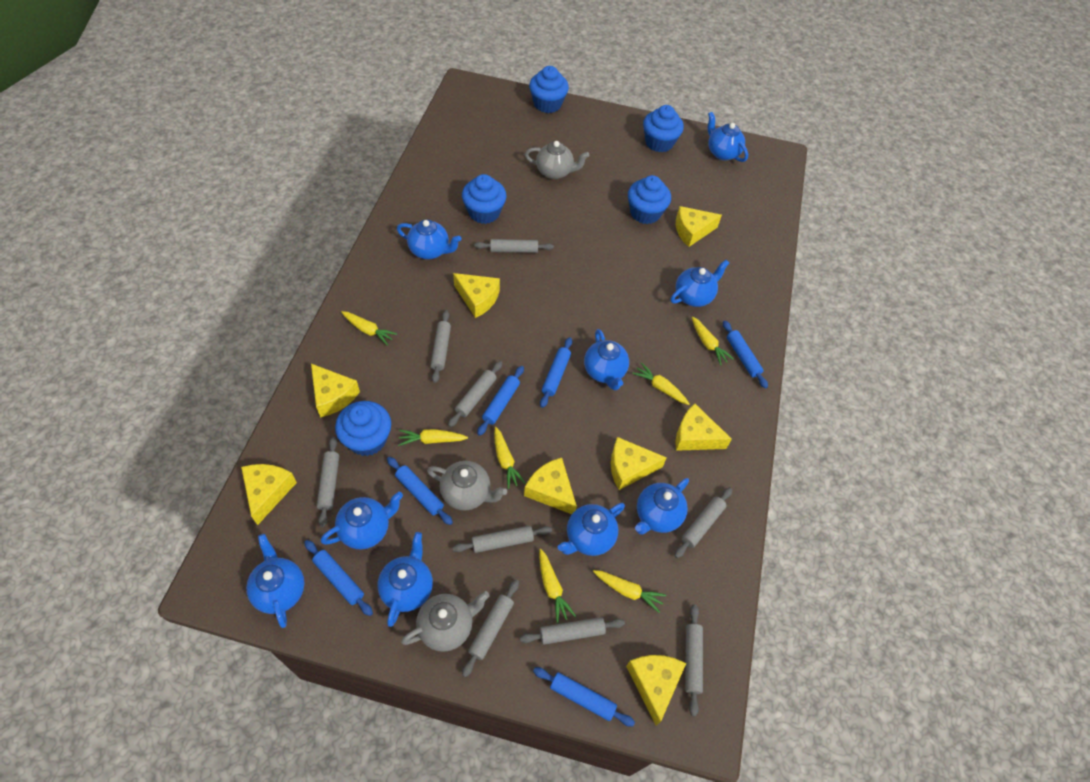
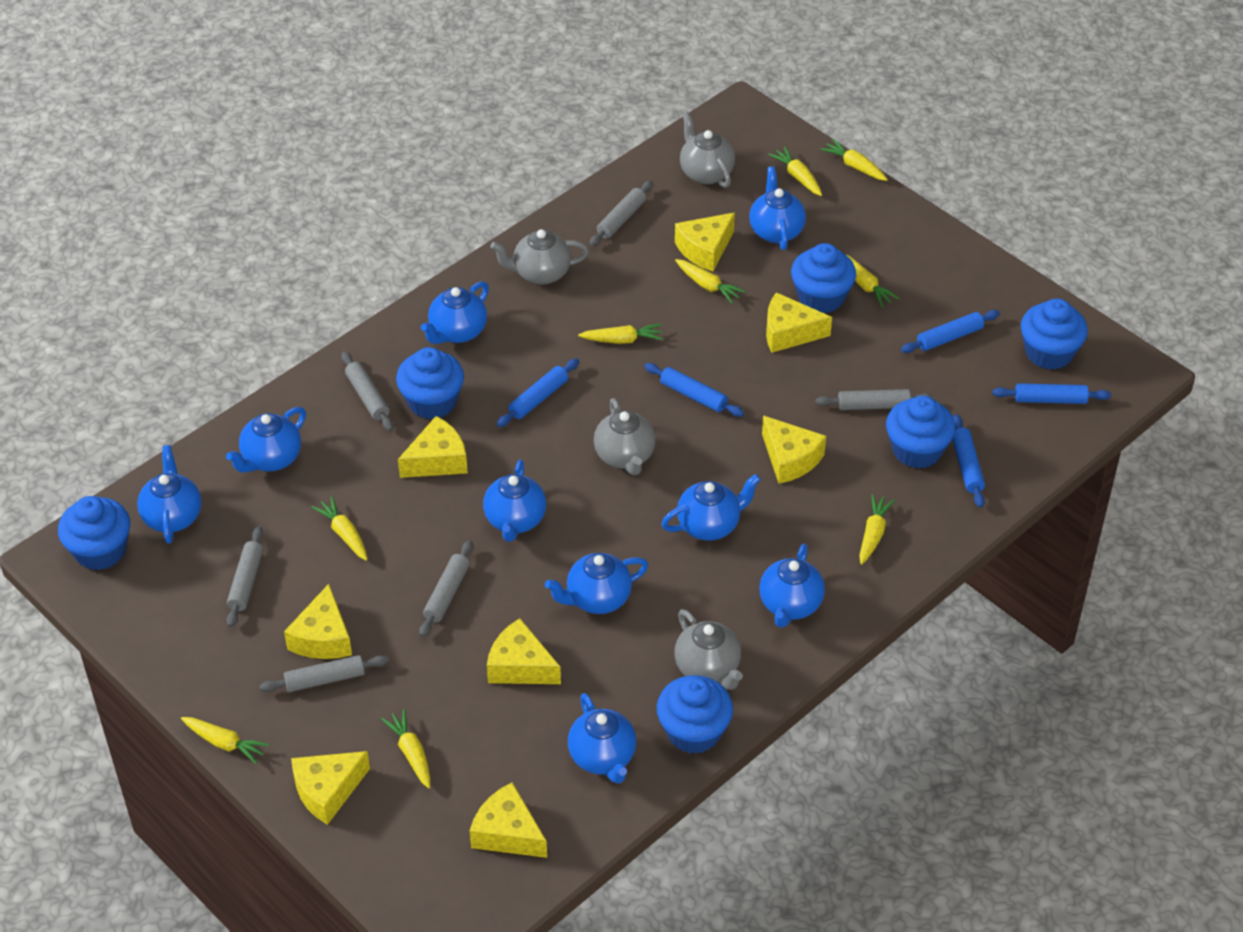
blue cupcake: [335,401,391,456] [462,174,506,224] [529,66,569,113] [628,175,671,224] [643,105,684,152] = 5 -> [58,496,130,570] [396,347,464,419] [657,675,733,754] [791,243,856,314] [886,396,955,469] [1021,299,1088,370] = 6
blue rolling pin: [304,540,373,616] [387,457,453,525] [477,366,524,436] [533,667,635,727] [540,337,572,408] [723,320,768,388] = 6 -> [497,358,579,427] [644,363,744,417] [901,310,1000,353] [952,414,985,508] [992,383,1111,404] = 5
grey rolling pin: [317,436,339,527] [430,310,451,383] [448,361,502,427] [453,526,552,553] [462,580,519,677] [475,239,554,253] [520,617,625,645] [674,487,732,558] [685,604,703,716] = 9 -> [227,526,263,627] [260,655,389,692] [341,352,393,431] [419,540,473,637] [589,180,653,246] [815,389,933,410] = 6
grey teapot: [401,591,490,652] [427,461,507,510] [525,141,590,179] = 3 -> [490,229,589,284] [594,398,656,475] [674,609,743,690] [680,112,735,188] = 4
yellow carrot: [341,311,397,346] [398,429,468,446] [494,427,525,489] [539,549,576,623] [593,570,666,613] [632,363,689,405] [692,317,734,365] = 7 -> [181,717,270,764] [311,496,367,560] [381,709,430,789] [578,324,663,344] [675,259,746,304] [768,146,822,196] [820,139,887,181] [845,254,899,307] [859,494,895,565] = 9

